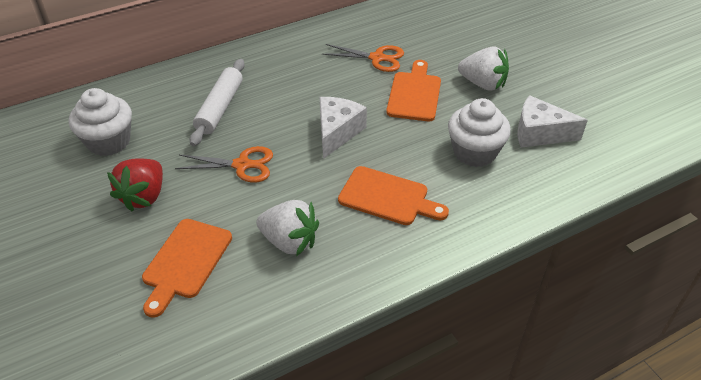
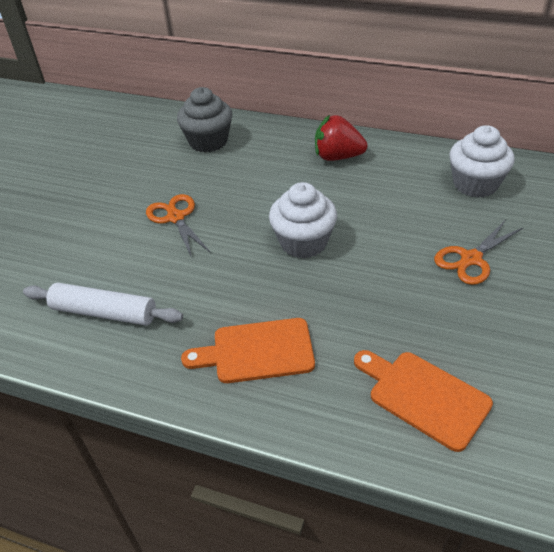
grey cupcake: none = 0 -> [177,87,232,152] = 1
orange cutting board: [142,219,232,318] [338,166,449,225] [386,60,441,121] = 3 -> [181,318,315,383] [354,350,493,452] = 2
white cheese: [320,97,367,159] [517,95,588,148] = 2 -> none = 0
white strawberry: [256,200,319,256] [458,47,509,91] = 2 -> none = 0

